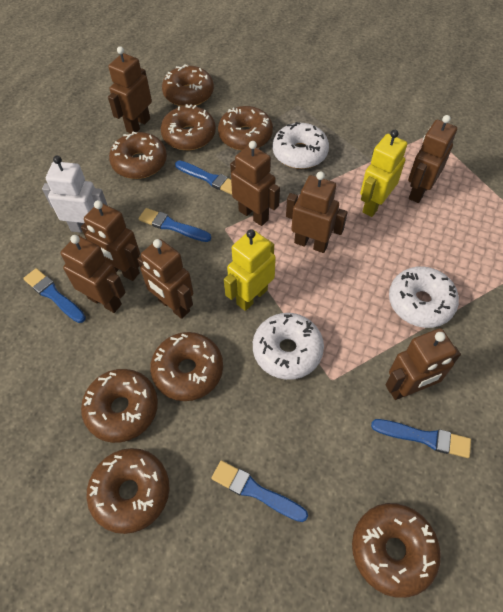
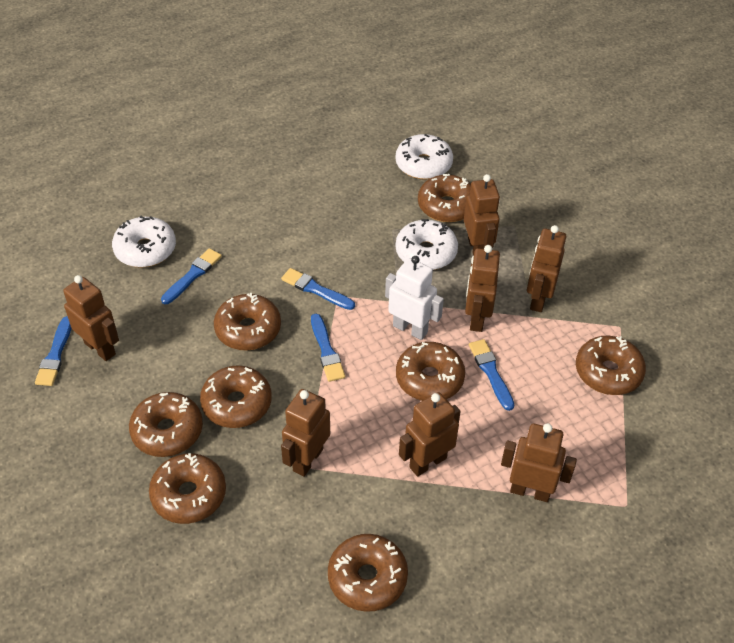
brown robot: [60,235,126,313] [81,200,140,281] [108,46,152,133] [137,239,193,319] [230,141,280,226] [286,171,348,253] [385,328,461,400] [408,115,457,203] = 8 -> [63,275,119,361] [281,389,330,477] [399,392,461,477] [464,174,500,256] [465,245,500,332] [501,423,577,502] [527,225,566,312] = 7
yellow robot: [224,229,276,311] [360,130,407,217] = 2 -> none = 0

